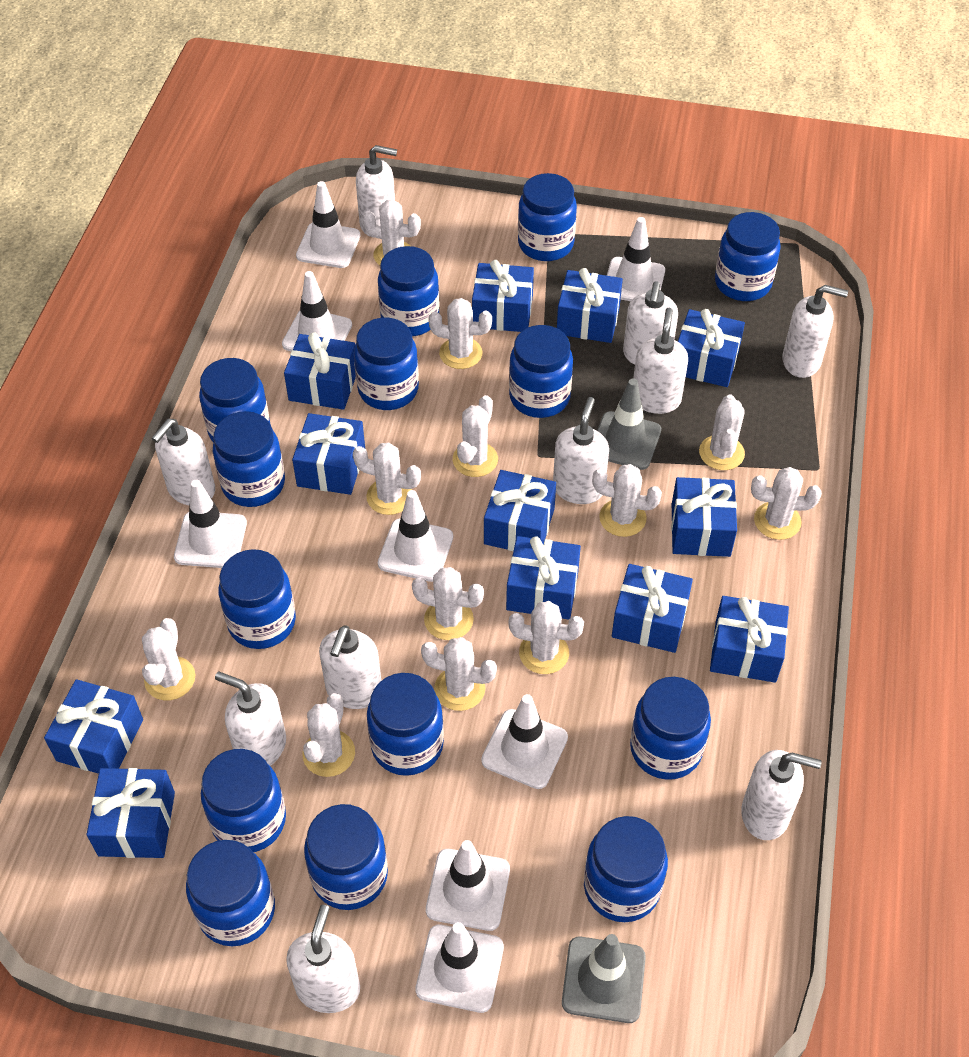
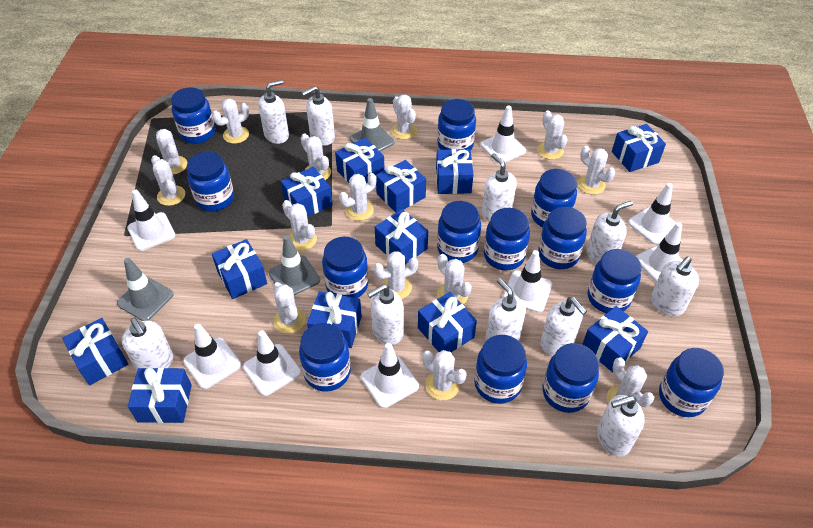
blue jar: [186,840,275,947] [199,358,270,443] [201,749,286,852] [213,411,285,507] [218,549,296,649] [304,804,388,910] [354,318,419,410] [367,673,444,776] [378,246,440,336] [509,325,573,418] [518,173,577,261] [584,816,668,922] [630,677,711,780] [715,212,781,301] = 14 -> [171,87,215,144] [187,152,234,211] [299,323,351,392] [322,237,368,298] [437,99,476,150] [437,201,481,263] [474,335,527,404] [484,208,530,270] [531,169,577,227] [538,207,587,269] [542,343,599,413] [588,249,641,313] [659,348,724,417] = 13
grey traffic cone: [562,934,646,1023] [597,379,661,470] = 2 -> [117,258,174,321] [269,235,320,295] [350,98,395,151] = 3
white cactus: [142,618,195,700] [303,693,355,777] [353,443,421,515] [363,200,421,265] [412,567,484,640] [421,637,497,711] [428,298,492,369] [453,395,498,477] [509,601,584,674] [592,464,662,537] [699,394,745,470] [751,467,822,540] = 12 -> [151,155,185,206] [156,129,187,175] [212,99,249,144] [273,282,306,334] [282,200,317,251] [301,133,331,180] [339,173,377,221] [373,251,418,299] [391,95,417,139] [422,350,466,400] [437,254,472,304] [537,110,568,160] [578,146,615,195] [607,358,654,407] = 14

